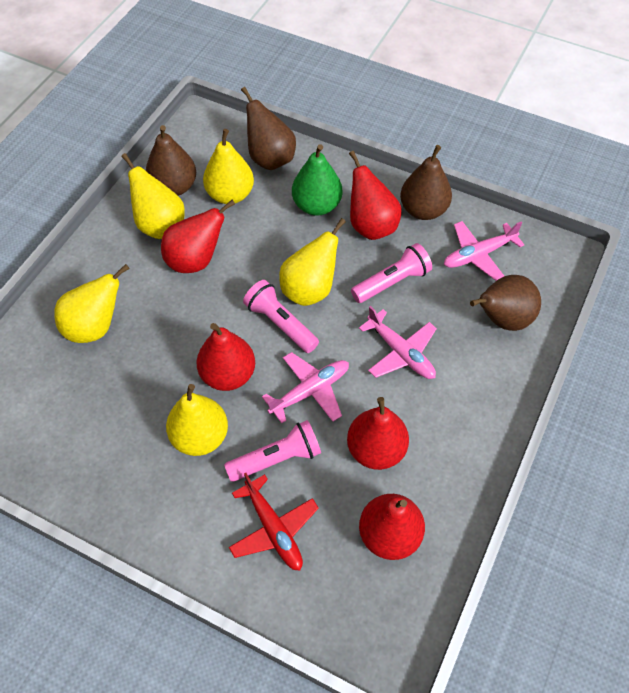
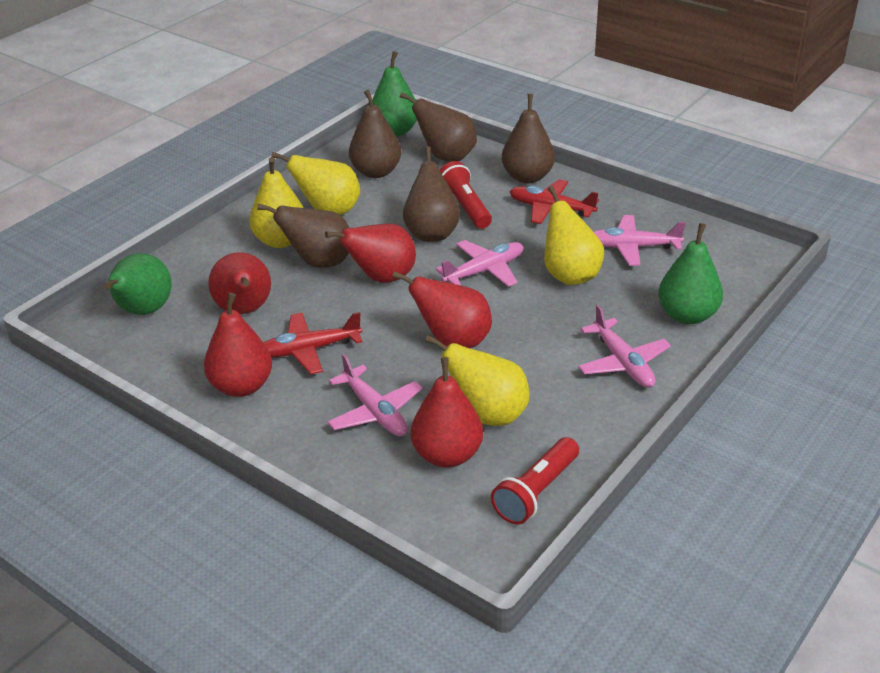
brown pear: [146,125,196,196] [241,87,296,170] [400,145,452,220] [470,275,541,331] = 4 -> [257,203,349,268] [349,90,401,178] [400,92,477,162] [403,147,460,242] [502,94,555,183] = 5
green pear: [292,144,342,216] = 1 -> [104,253,172,315] [372,51,417,136] [658,223,723,324] = 3
pink flashlight: [224,420,321,482] [243,280,319,353] [351,243,432,303] = 3 -> none = 0
pink plane: [262,352,349,423] [359,306,437,379] [444,221,524,281] = 3 -> [328,354,423,436] [436,240,523,287] [578,305,671,388] [593,215,686,266] = 4
red flashlight: none = 0 -> [440,161,492,229] [491,437,579,525] = 2
red plane: [229,473,319,570] = 1 -> [263,312,362,374] [509,179,599,224] = 2
yellow pear: [54,264,130,343] [121,153,185,239] [166,384,228,456] [203,129,254,204] [279,218,346,306] = 5 -> [249,157,304,248] [271,152,360,215] [425,335,529,426] [544,186,604,285] = 4

